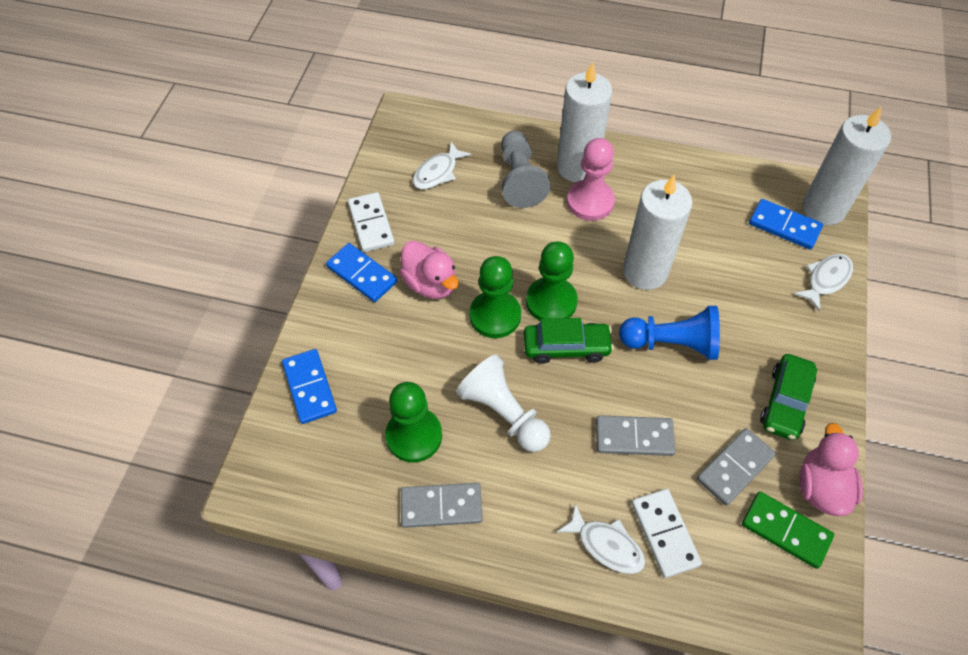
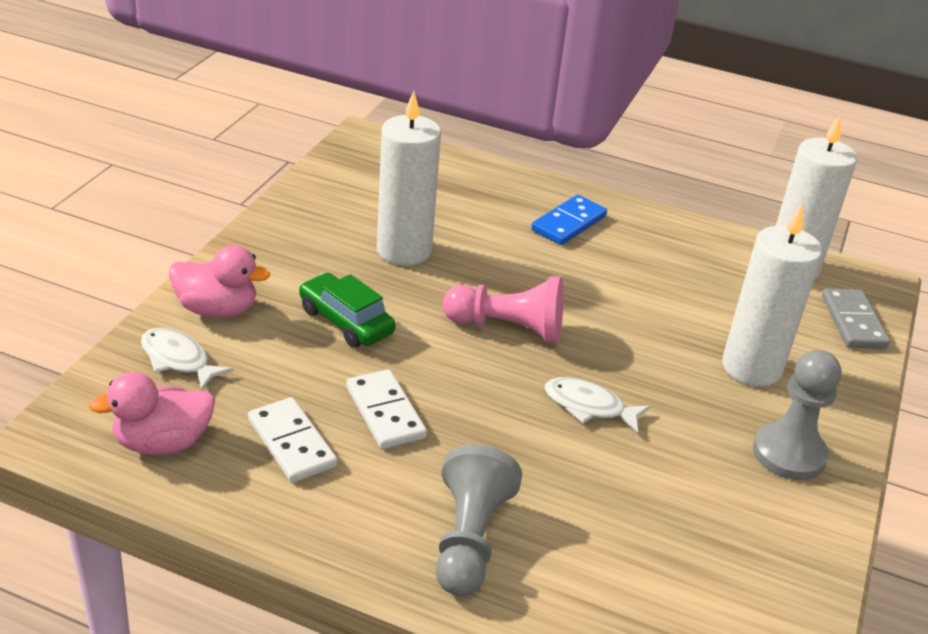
blue domino: [282,349,337,424] [326,243,397,302] [749,199,823,250] = 3 -> [531,195,607,245] = 1
blue pawn: [619,306,720,360] = 1 -> none = 0
green car: [524,318,614,364] [760,354,817,440] = 2 -> [299,273,396,348] = 1
green domino: [742,492,834,569] = 1 -> none = 0
green pawn: [385,382,442,463] [469,256,521,338] [526,242,578,321] = 3 -> none = 0
grey domino: [401,483,483,528] [596,415,676,456] [697,428,776,506] = 3 -> [822,288,890,349] = 1
grey pawn: [501,131,551,208] = 1 -> [436,444,522,596] [753,350,841,480] = 2
white fish: [413,142,471,189] [557,504,645,574] [794,254,853,312] = 3 -> [141,328,234,391] [545,377,650,433] = 2
white pawn: [456,355,551,452] = 1 -> none = 0

